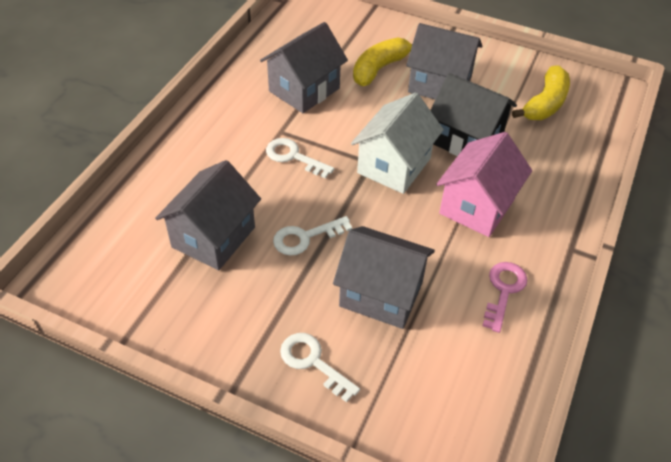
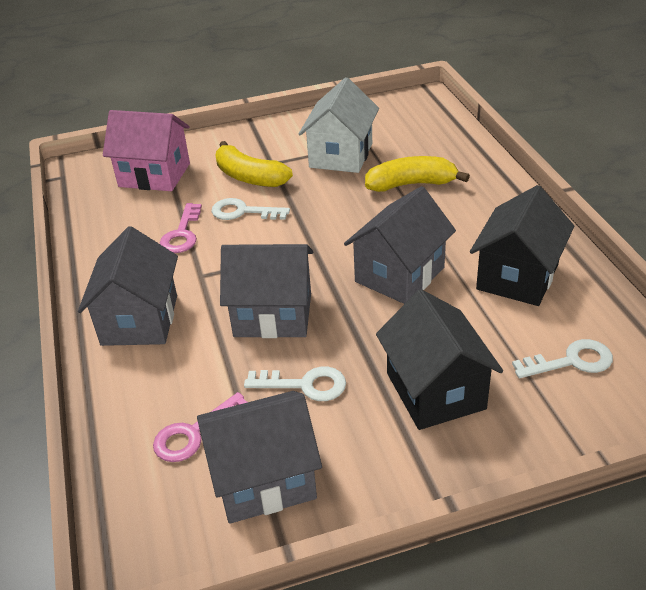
black house: [430,73,517,156] = 1 -> [376,289,503,430] [470,185,574,306] = 2
pink key: [483,262,527,333] = 1 -> [153,392,247,462] [160,203,202,253] = 2

